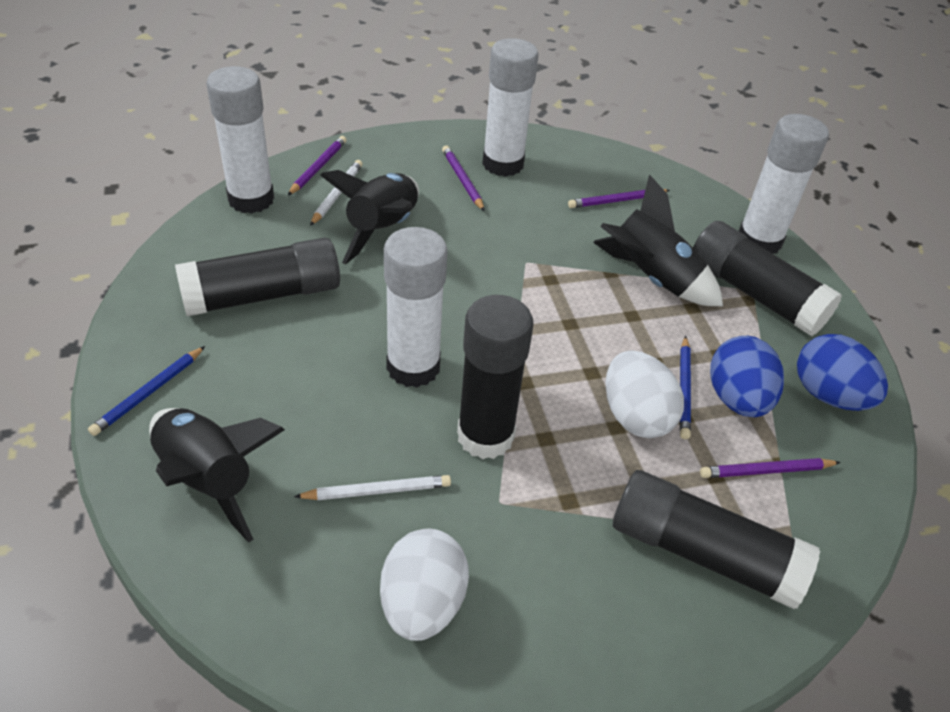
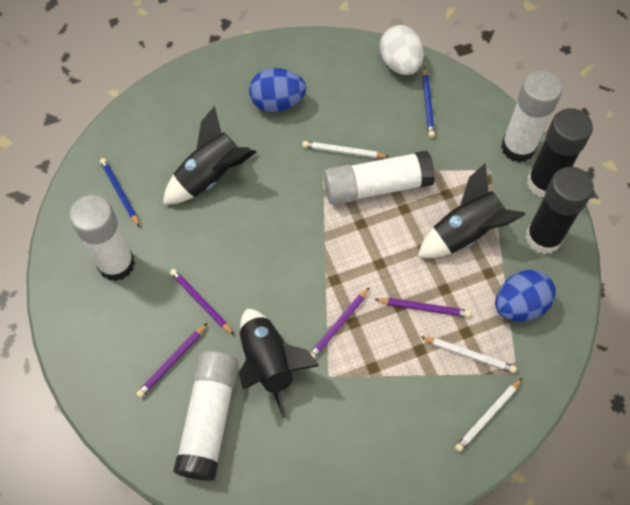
black glue stick: [175,238,340,317] [457,295,534,459] [613,470,820,609] [693,221,842,336] = 4 -> [525,167,594,254] [527,108,593,198] = 2
white egg: [380,529,469,641] [606,350,684,438] = 2 -> [380,25,423,75] = 1
white pencil: [294,475,451,500] [310,160,363,226] = 2 -> [302,141,389,158] [420,336,516,373] [455,378,522,452] = 3

